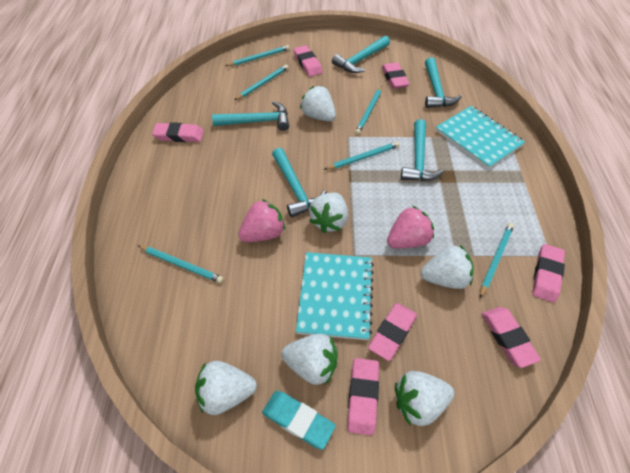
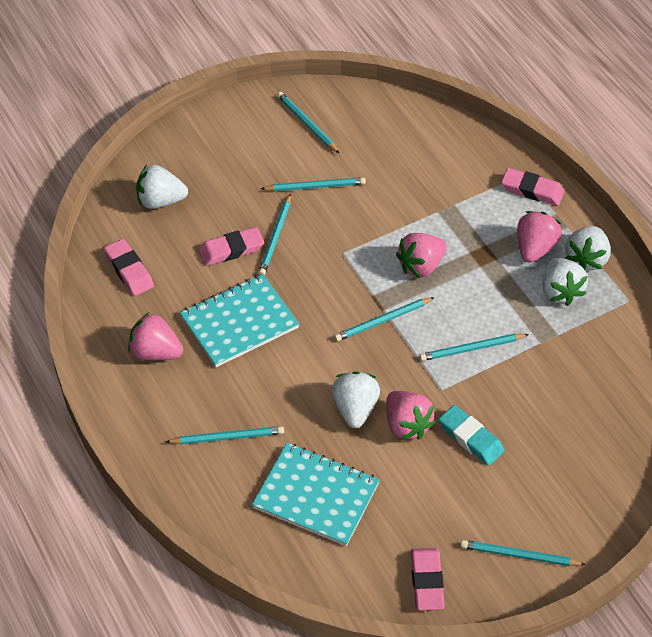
pink eraser: [152,122,204,142] [293,45,323,77] [347,358,379,436] [368,303,417,361] [382,62,410,89] [482,307,541,368] [532,244,565,303] = 7 -> [104,239,154,296] [199,227,264,266] [411,548,445,610] [501,168,565,206] = 4
pink strawberry: [238,199,285,242] [387,206,434,249] = 2 -> [128,312,183,360] [386,391,435,440] [396,233,447,278] [517,211,562,263] = 4
turquoise hammer: [212,101,289,131] [272,148,327,218] [332,36,390,73] [401,119,444,181] [425,57,462,108] = 5 -> none = 0
turquoise pencil: [137,245,224,283] [225,45,290,66] [234,65,289,100] [324,142,399,170] [355,86,382,135] [480,223,514,298] = 6 -> [166,426,284,444] [258,194,291,275] [261,177,366,191] [277,92,340,154] [334,297,435,341] [419,334,529,361] [461,540,586,566] = 7
white strawberry: [195,361,257,415] [281,334,338,385] [300,86,336,121] [309,193,348,233] [395,371,454,426] [421,245,474,289] = 6 -> [136,165,188,209] [331,371,380,428] [542,258,588,306] [565,226,611,271] = 4

